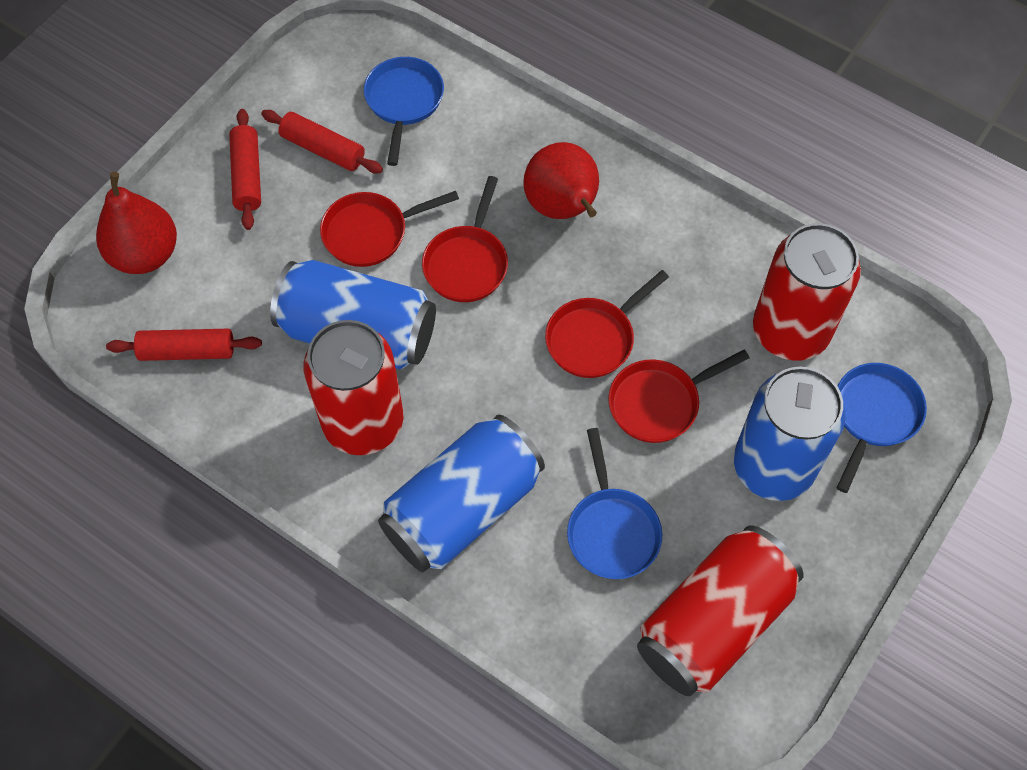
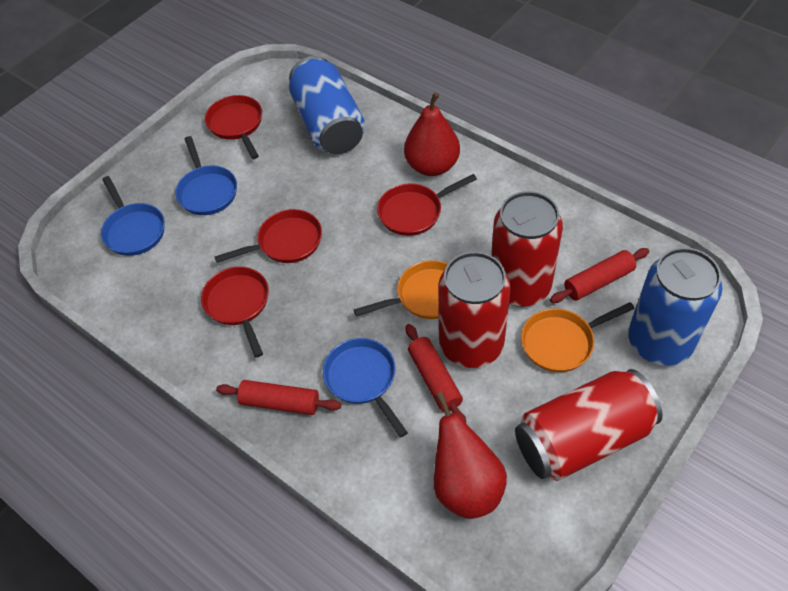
blue can: [270,260,436,370] [378,415,545,572] [734,366,845,501] = 3 -> [289,56,365,154] [628,247,723,366] = 2
orange pan: none = 0 -> [354,260,448,319] [521,302,635,372] = 2

